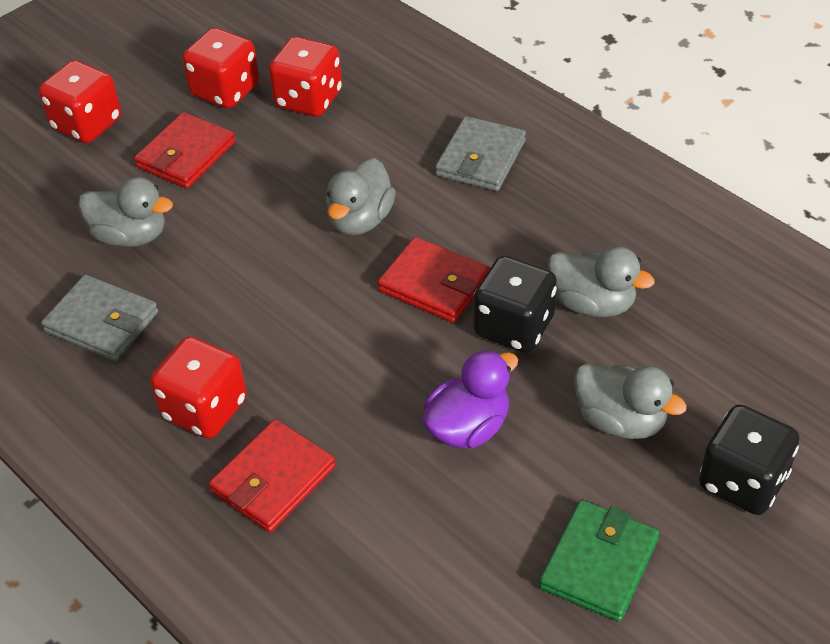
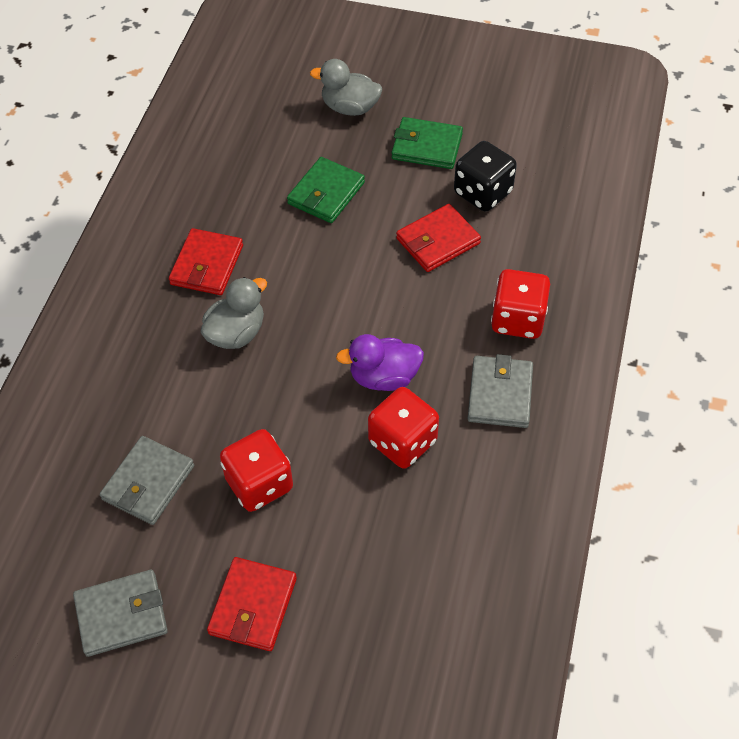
black dice: [473,256,557,353] [699,405,799,515] = 2 -> [454,141,517,212] = 1
green wallet: [539,500,659,622] = 1 -> [287,157,365,223] [392,117,463,169] = 2
grey duck: [78,177,173,247] [326,158,396,235] [548,246,655,318] [574,363,687,439] = 4 -> [201,277,267,349] [310,59,382,116] = 2
grey wallet: [41,274,158,361] [435,116,526,191] = 2 -> [73,570,168,657] [100,436,194,525] [468,354,533,428] = 3
red dice: [39,60,121,143] [150,336,247,438] [182,28,259,109] [269,37,342,117] = 4 -> [220,429,293,512] [368,387,439,469] [491,269,550,339] = 3

